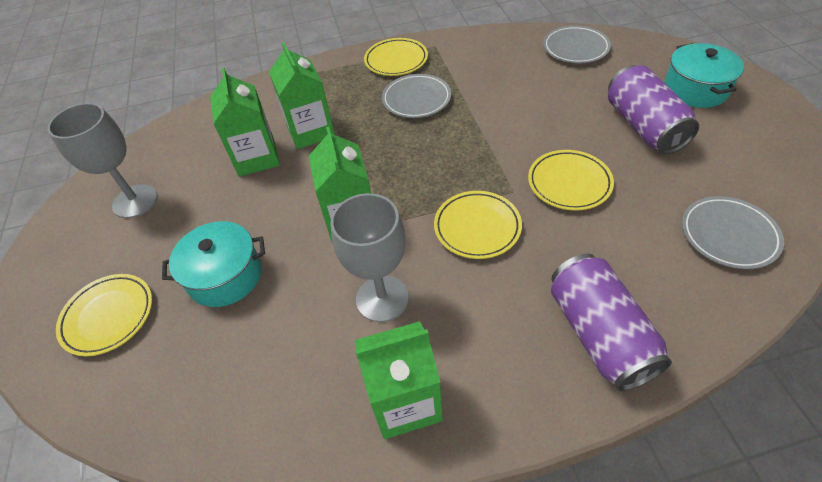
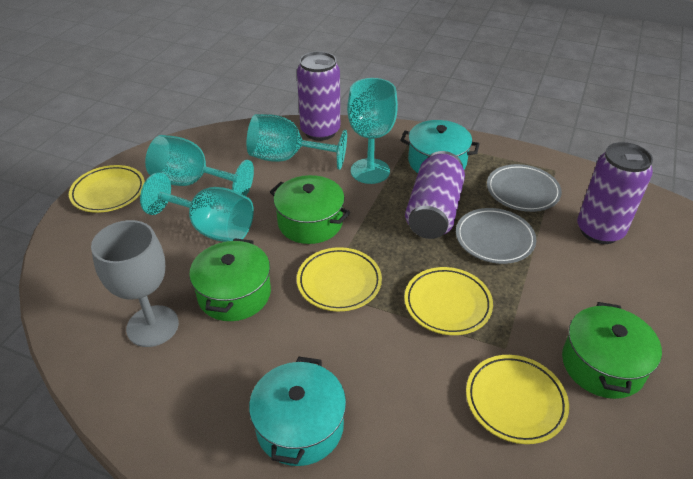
green carton: [210,68,280,176] [269,42,335,149] [309,127,371,242] [355,321,443,439] = 4 -> none = 0
green pot: none = 0 -> [189,238,271,321] [270,175,350,244] [562,302,662,399] = 3
grey goblet: [47,103,158,218] [331,193,409,322] = 2 -> [91,220,179,347] = 1
grey plate: [382,74,451,118] [543,26,611,63] [682,196,784,269] = 3 -> [456,208,536,264] [487,164,562,212] = 2
purple can: [551,254,672,391] [608,65,699,154] = 2 -> [297,51,340,141] [405,151,465,239] [577,142,653,244] = 3
turquoise goblet: none = 0 -> [140,173,254,242] [145,135,254,196] [247,114,347,169] [347,78,398,184] = 4

